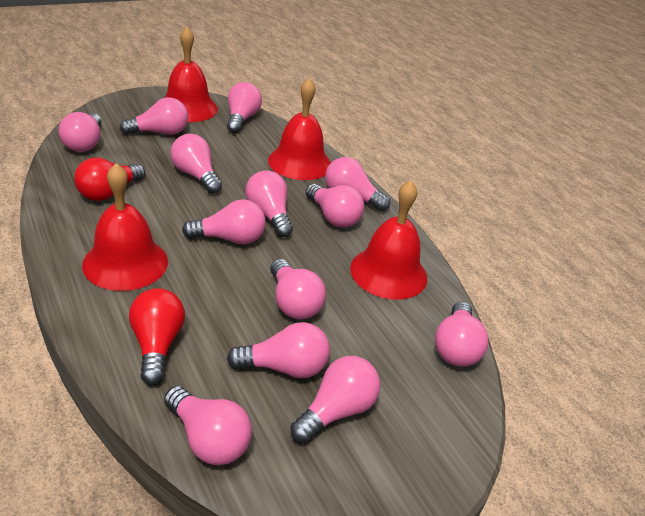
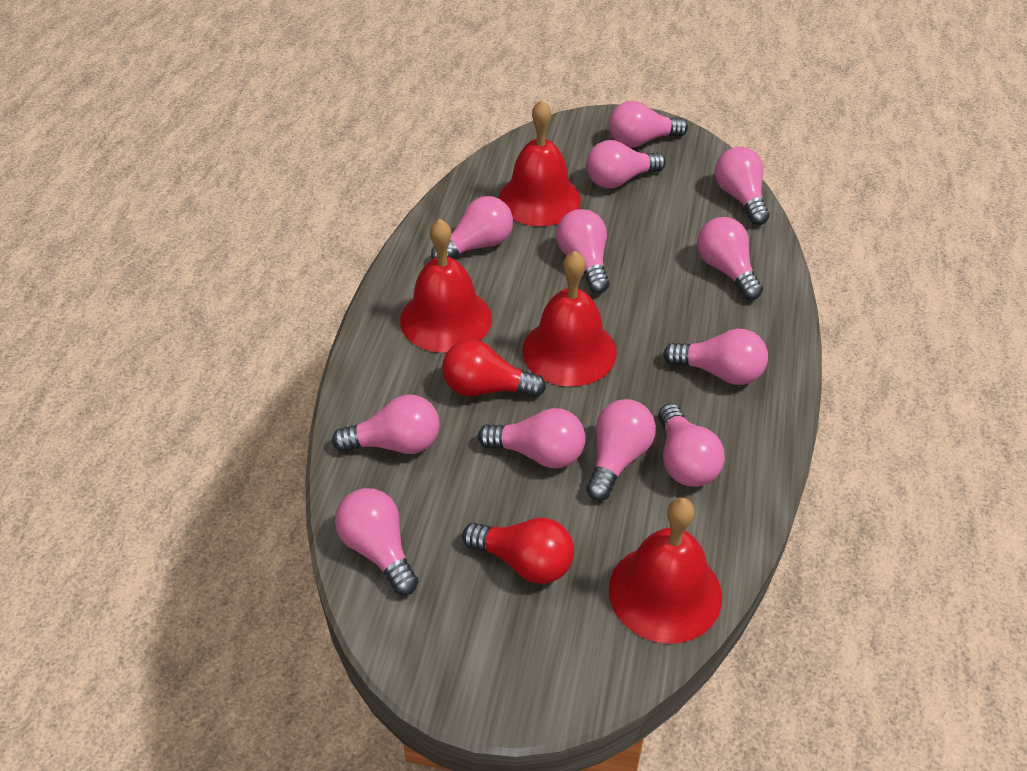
pink light bulb: [59,112,101,152] [120,97,188,135] [164,386,252,465] [170,134,222,194] [182,199,266,244] [227,82,262,133] [227,322,330,378] [246,170,293,237] [271,259,326,319] [290,356,380,443] [305,184,364,227] [325,157,390,211] [435,301,488,367] = 13 -> [332,394,440,454] [335,488,418,595] [431,196,513,259] [478,408,586,468] [556,209,610,294] [586,140,666,188] [586,399,656,501] [609,101,688,148] [658,404,725,487] [663,329,768,385] [697,217,763,300] [715,147,770,225] = 12

